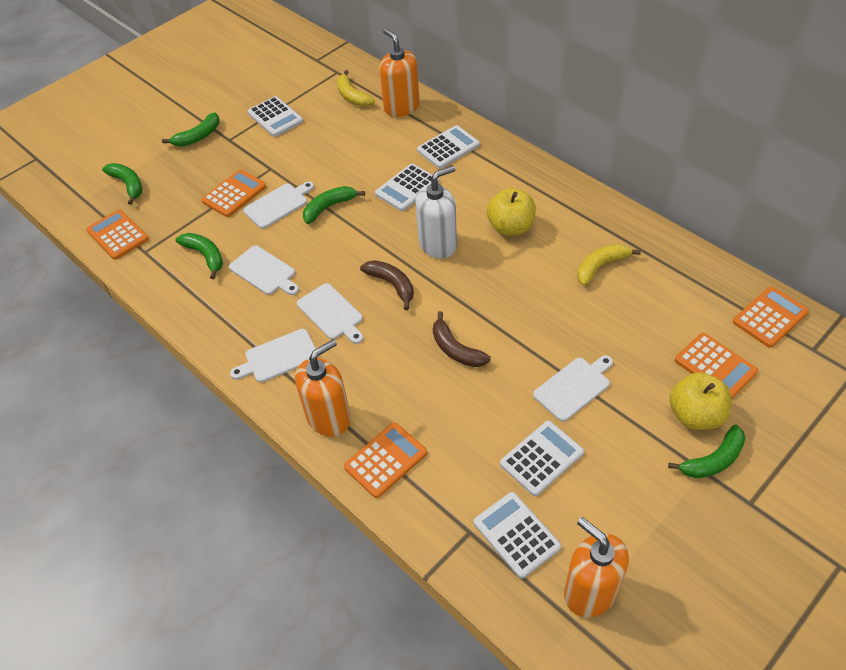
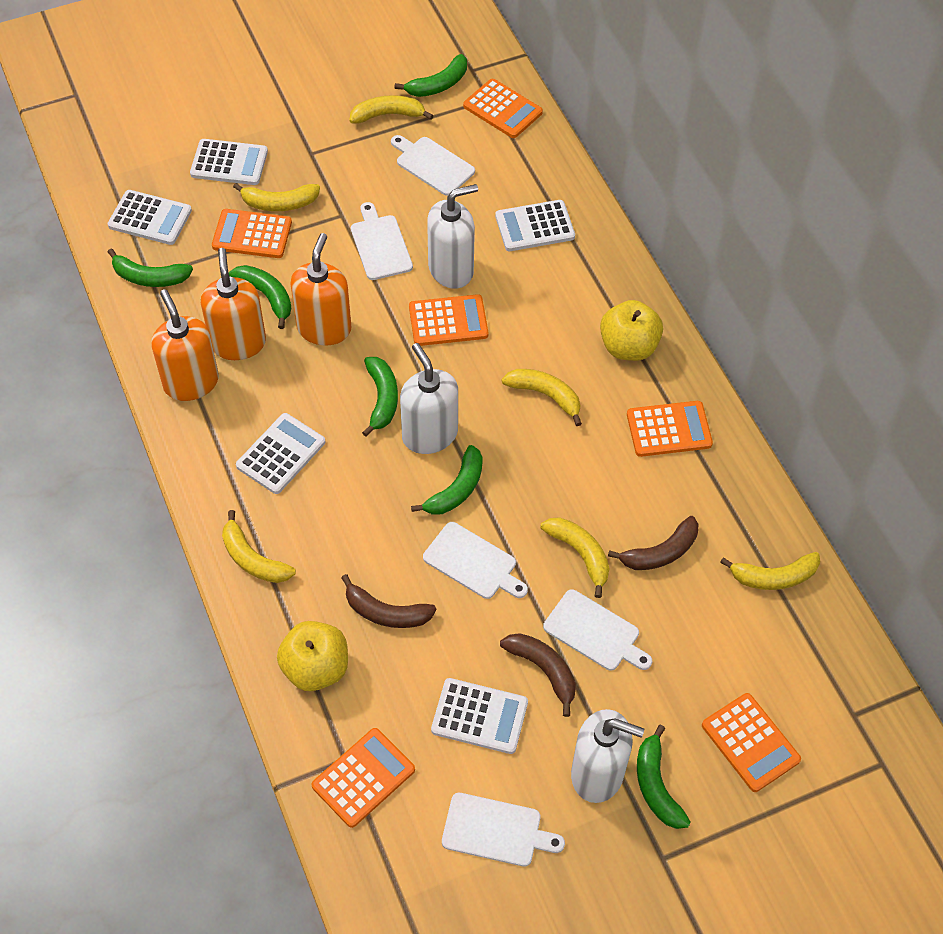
brown banana: [360,260,414,310] [433,311,491,367] = 2 -> [341,574,436,628] [500,633,576,717] [608,516,699,570] = 3
green banana: [102,163,142,205] [162,112,219,147] [175,233,223,279] [303,186,365,224] [668,425,745,478] = 5 -> [108,249,193,287] [229,265,292,329] [362,357,398,437] [395,54,467,97] [411,445,483,514] [637,725,691,829] = 6
orange calculator: [86,209,149,260] [201,169,266,217] [344,422,427,498] [675,333,758,399] [733,286,809,348] = 5 -> [212,209,292,258] [312,728,415,828] [409,294,488,346] [463,79,543,138] [627,401,713,457] [702,693,801,792] = 6
white soap dispenser: [415,165,457,259] = 1 -> [400,343,458,454] [427,184,478,289] [571,709,644,803] = 3
yellow banana: [337,70,375,107] [577,244,641,286] = 2 -> [222,510,296,583] [233,183,320,211] [350,95,433,124] [501,369,582,426] [540,517,610,598] [720,552,820,590] = 6

